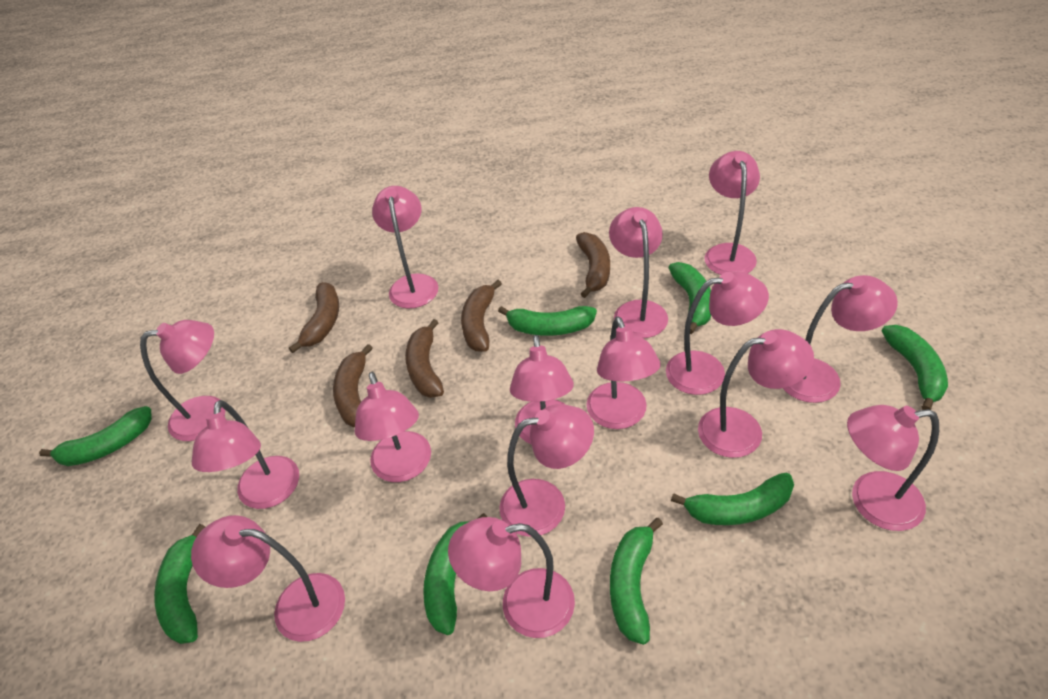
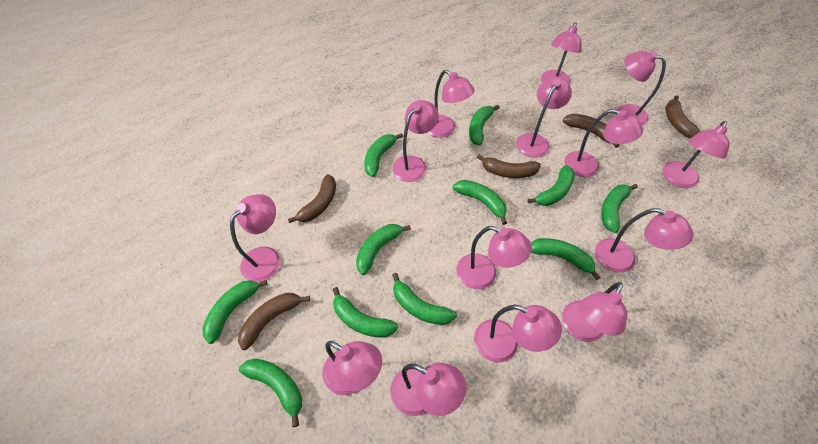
green banana: [39,406,152,466] [154,524,205,644] [423,513,487,635] [498,306,597,336] [610,518,663,645] [668,262,711,334] [671,473,794,525] [882,325,948,410] = 8 -> [202,280,268,344] [239,358,302,427] [332,287,398,338] [356,224,411,275] [364,133,403,177] [392,273,457,325] [453,180,507,225] [469,105,500,145] [527,165,575,206] [531,238,601,280] [601,184,638,233] = 11
pink lamp: [140,320,225,441] [191,515,345,642] [192,400,299,509] [355,372,431,482] [372,186,438,309] [448,517,575,638] [499,404,594,537] [510,335,574,444] [586,316,661,429] [609,207,668,338] [666,272,769,395] [698,329,814,458] [705,151,760,275] [783,275,898,403] [847,405,939,531] = 15 -> [230,194,280,282] [323,341,382,395] [390,363,466,416] [392,100,439,182] [427,70,475,138] [456,226,532,289] [474,305,562,363] [516,76,572,158] [541,22,582,85] [562,282,627,342] [564,109,643,177] [595,208,694,273] [617,51,666,125] [663,121,730,188] = 14

